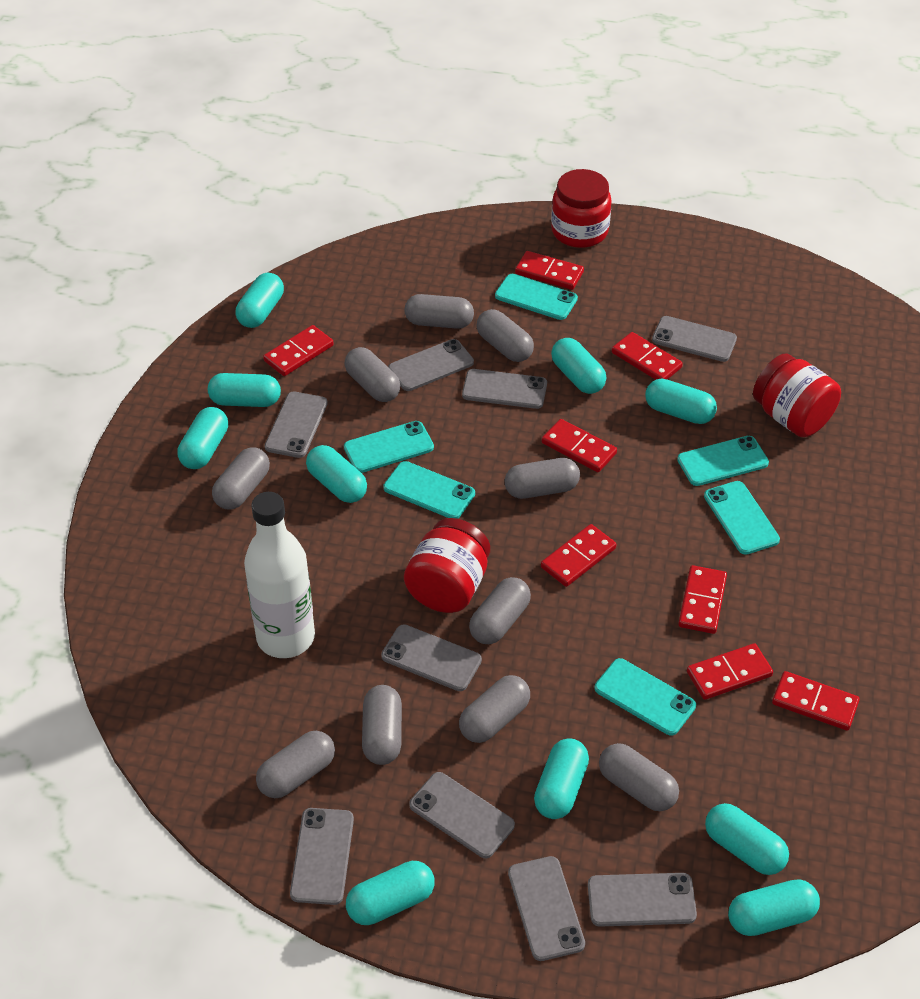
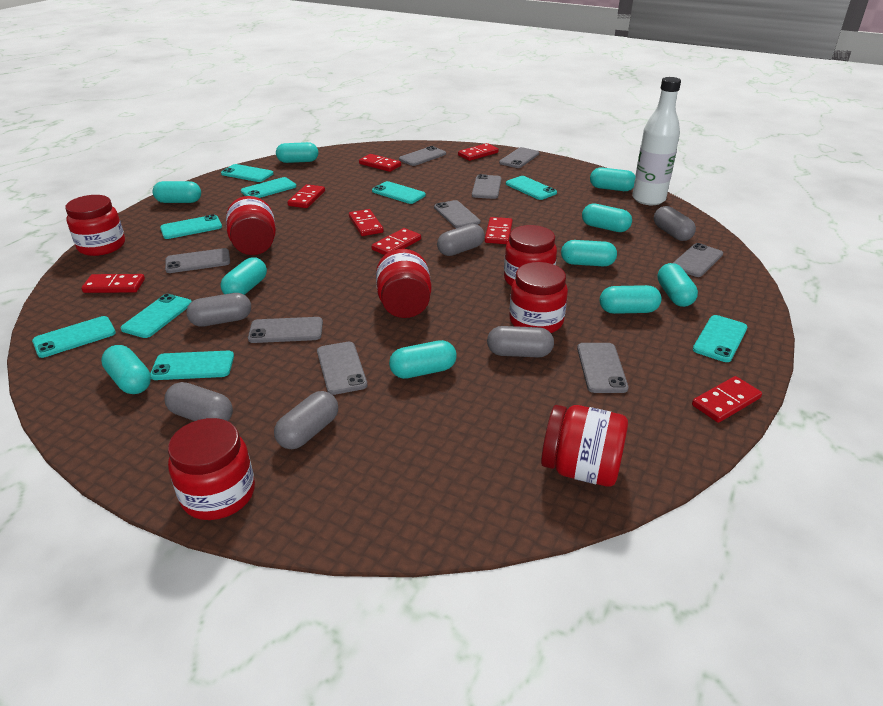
grey capsule: [212,447,270,510] [256,731,335,798] [345,347,401,402] [362,685,402,765] [405,294,474,329] [459,675,530,743] [469,577,531,644] [477,309,534,362] [505,458,580,499] [599,743,679,811] = 10 -> [165,382,233,421] [186,293,251,327] [274,391,338,449] [437,224,485,256] [487,326,554,357] [654,206,696,241] = 6
red jar: [404,518,490,613] [551,169,611,248] [753,353,841,437] = 3 -> [65,195,125,256] [168,418,255,520] [226,196,276,255] [376,249,432,318] [504,225,557,287] [509,262,568,333] [541,405,628,487] = 7
turquoise phone: [344,421,434,473] [383,461,475,519] [495,274,578,320] [595,658,696,736] [677,436,769,486] [704,481,780,555] = 6 -> [32,316,116,358] [121,294,192,338] [150,351,234,380] [160,214,222,239] [221,164,274,182] [241,177,297,198] [372,181,426,204] [506,176,557,200] [693,315,748,362] = 9

